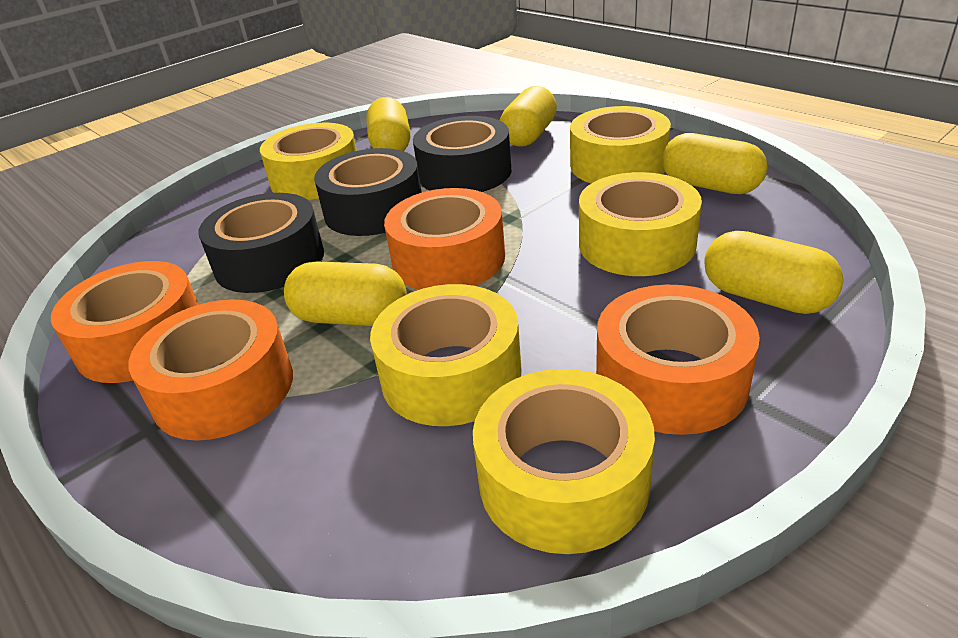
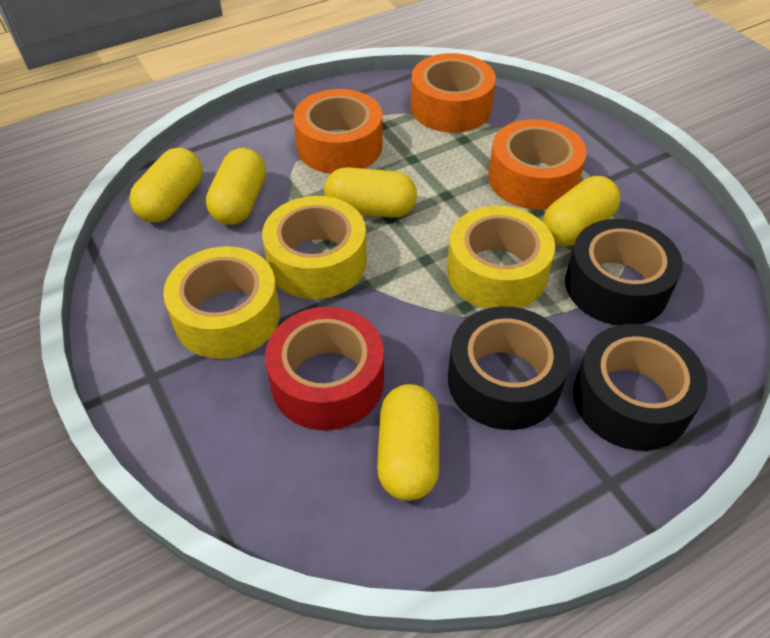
orange tape: [51,261,199,383] [128,299,293,441] [384,188,505,290] [596,285,760,435] = 4 -> [293,89,382,174] [411,53,496,133] [488,119,587,210] = 3
red tape: none = 0 -> [265,307,384,430] = 1
yellow tape: [260,123,357,200] [370,284,522,426] [473,369,655,554] [570,106,671,183] [579,172,702,276] = 5 -> [163,246,280,359] [262,196,367,299] [447,206,555,309] = 3

